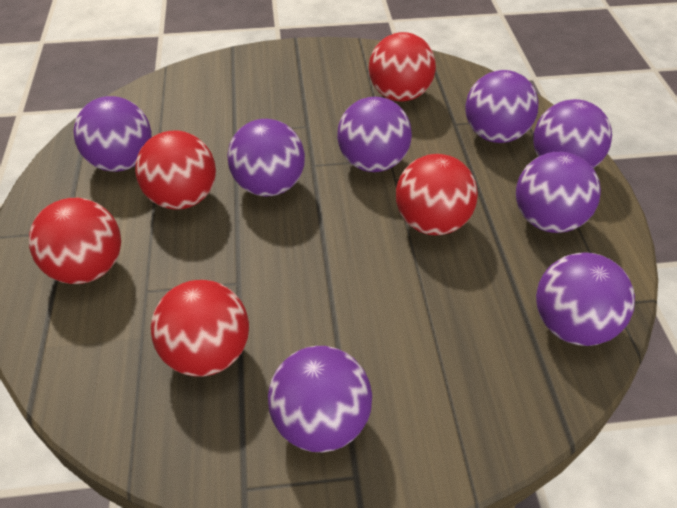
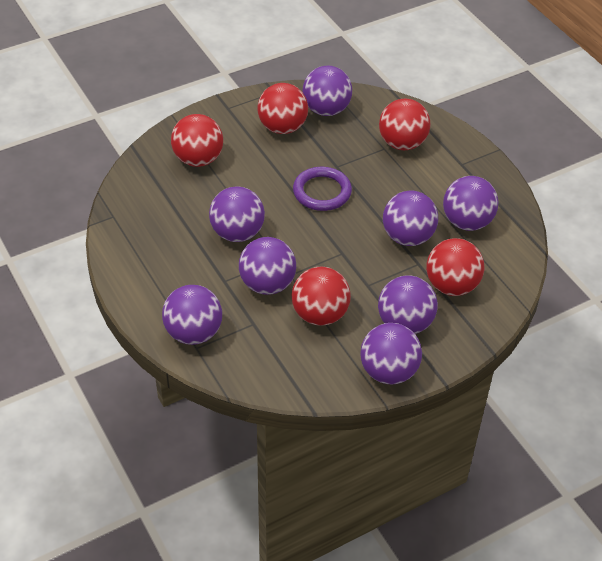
purple ring: none = 0 -> [293,167,352,211] = 1

